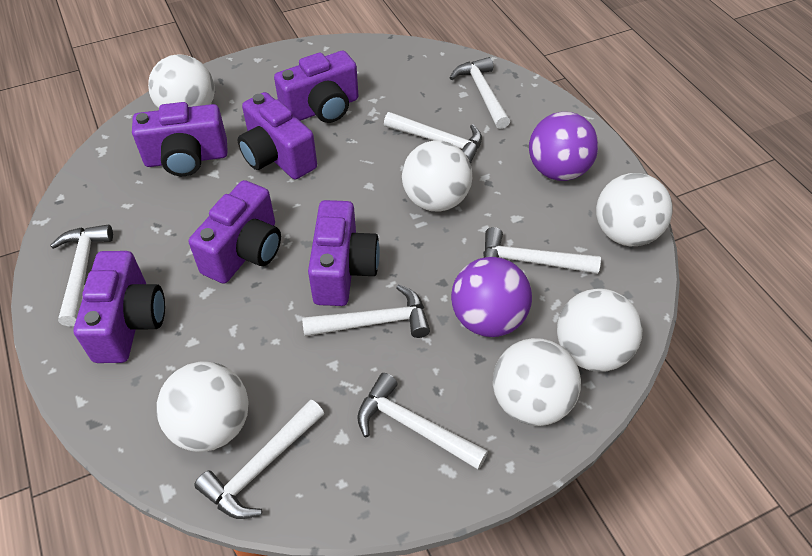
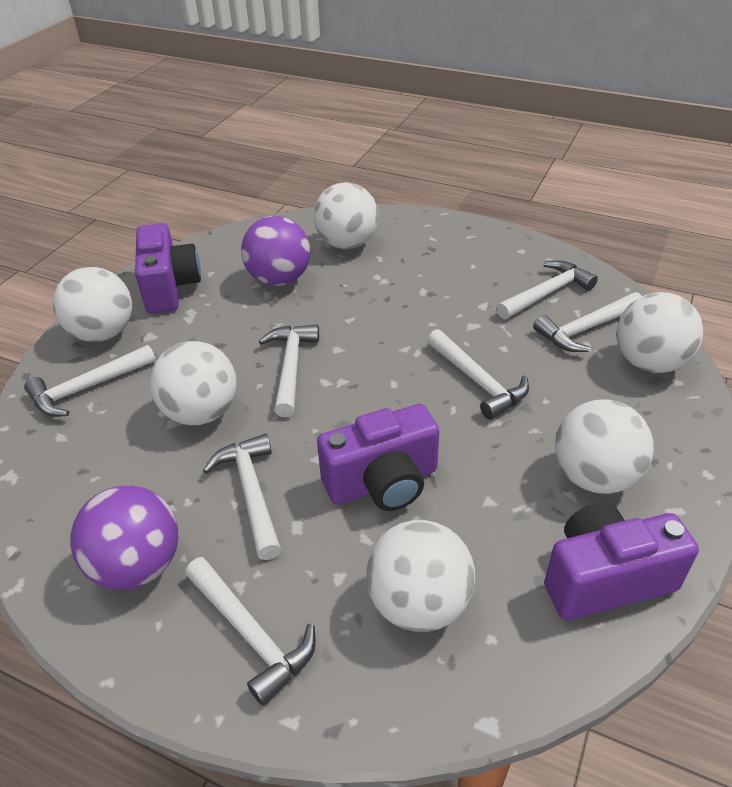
purple camera: [73,251,165,363] [132,102,228,176] [189,180,281,283] [238,92,317,179] [274,51,358,123] [308,200,380,306] = 6 -> [135,223,201,313] [317,404,440,511] [544,502,699,621] = 3

